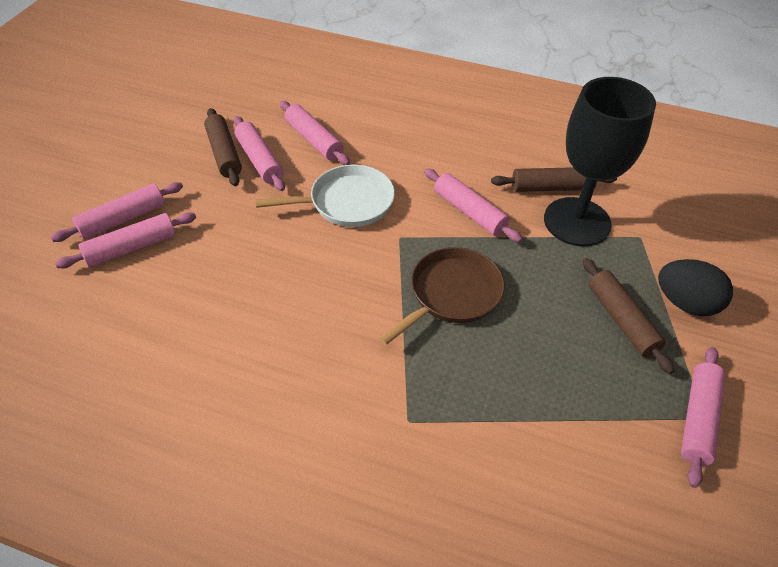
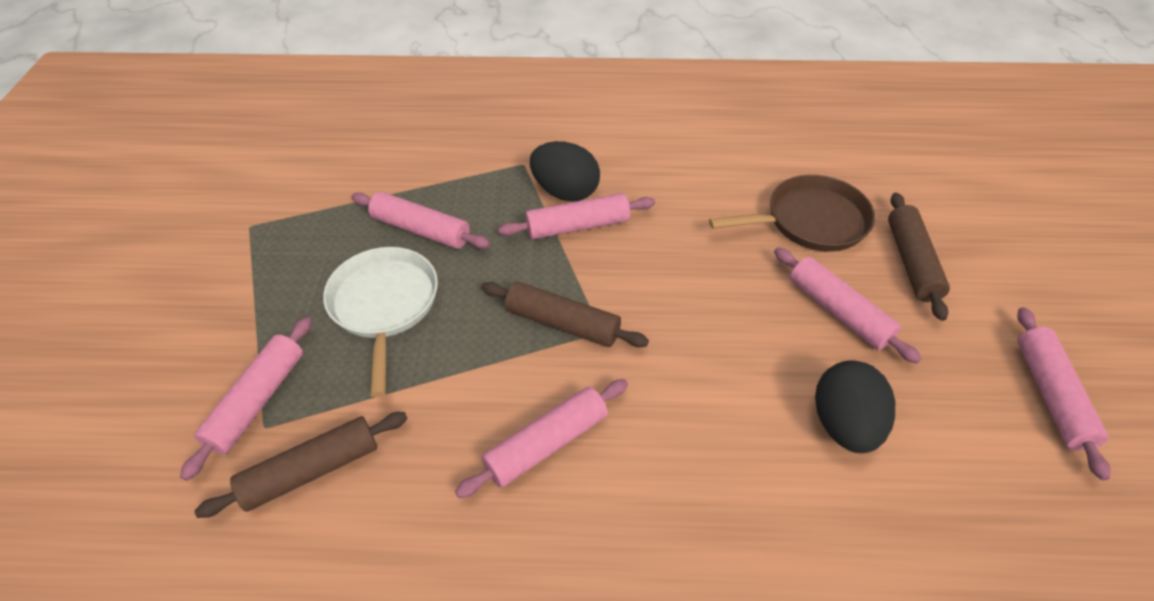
black egg: [658,259,733,316] = 1 -> [530,141,600,201] [815,360,895,453] = 2
black goblet: [544,77,656,246] = 1 -> none = 0

